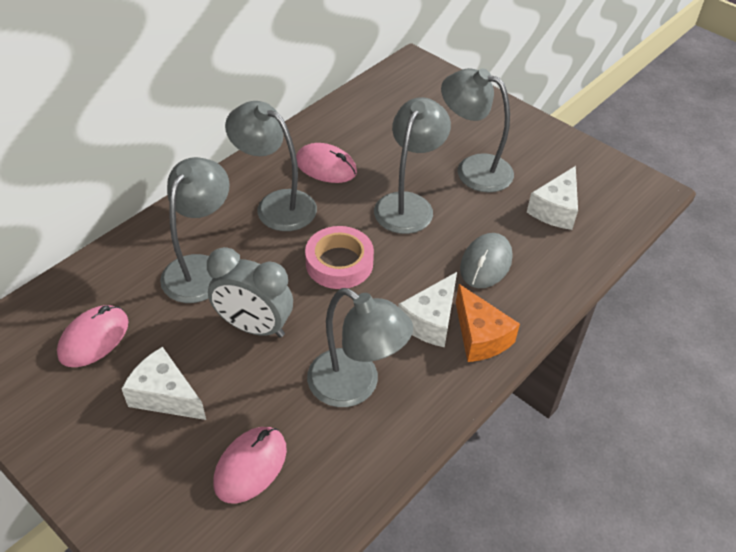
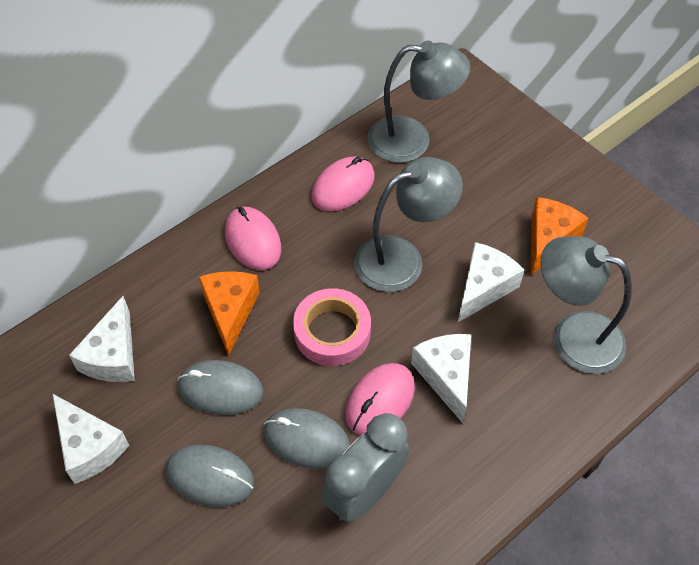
grey lamp: [160,157,230,303] [225,101,317,231] [307,288,413,407] [374,97,451,234] [441,68,514,192] = 5 -> [354,157,463,292] [367,40,470,163] [540,236,632,374] = 3
grey mouse: [460,233,512,288] = 1 -> [165,445,254,507] [177,360,263,415] [263,408,350,469] = 3
orange cheese: [456,284,520,362] = 1 -> [199,271,260,356] [531,197,589,275] = 2
white cheese: [122,347,206,420] [398,272,457,347] [527,166,578,230] = 3 -> [53,394,129,484] [69,296,135,382] [411,334,471,423] [458,242,524,322] = 4

